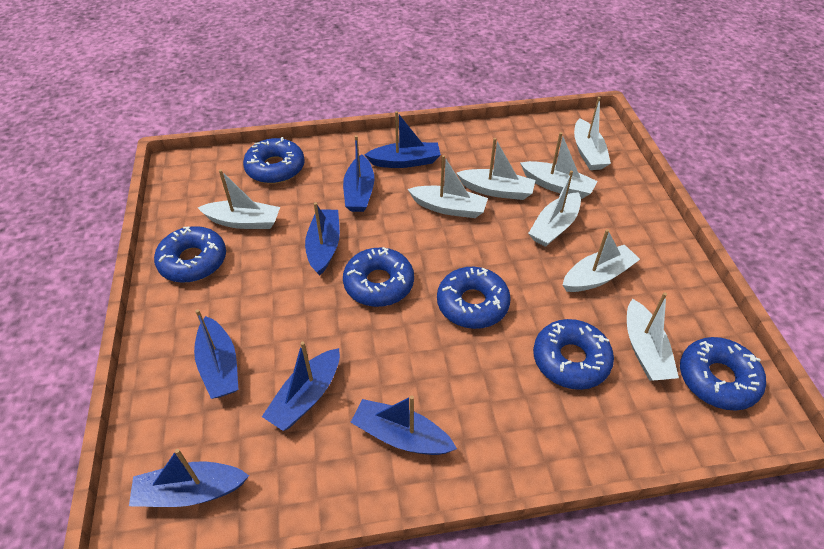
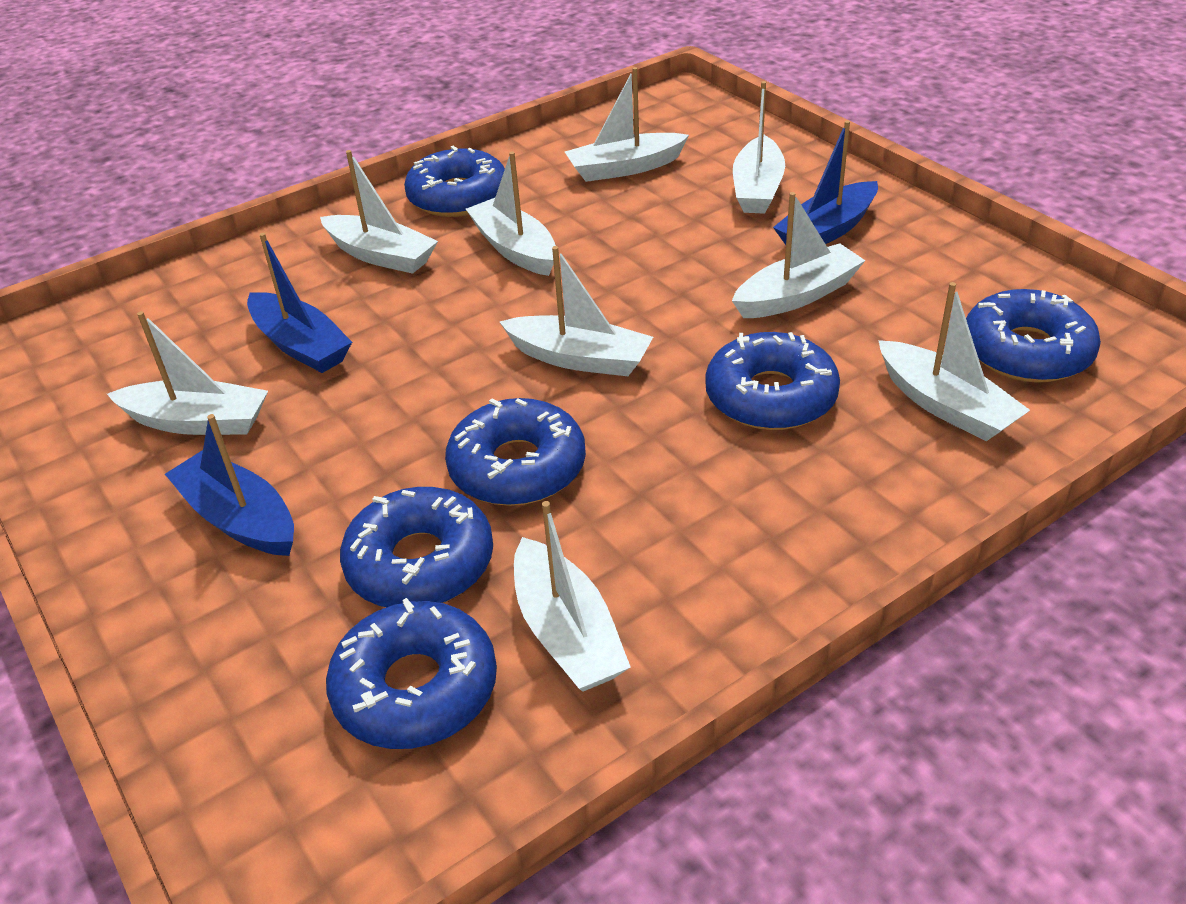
blue boat: [129,449,249,507] [194,309,238,399] [262,342,340,431] [305,202,340,276] [343,135,375,212] [350,395,457,455] [364,111,441,168] = 7 -> [165,414,294,556] [247,233,352,373] [773,120,878,245] = 3
white boat: [198,170,280,229] [408,155,488,218] [456,138,535,200] [520,132,598,199] [528,171,581,247] [563,229,640,292] [574,97,611,170] [627,292,679,381] = 8 -> [107,311,268,435] [320,150,438,274] [466,152,556,276] [500,246,653,376] [514,501,631,692] [565,67,689,182] [732,192,866,318] [733,81,785,214] [878,282,1030,441] = 9

